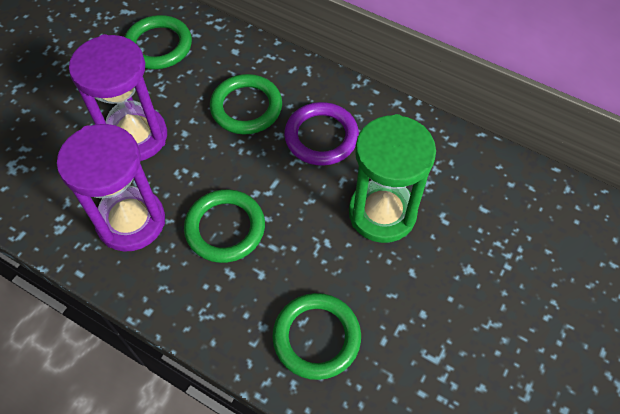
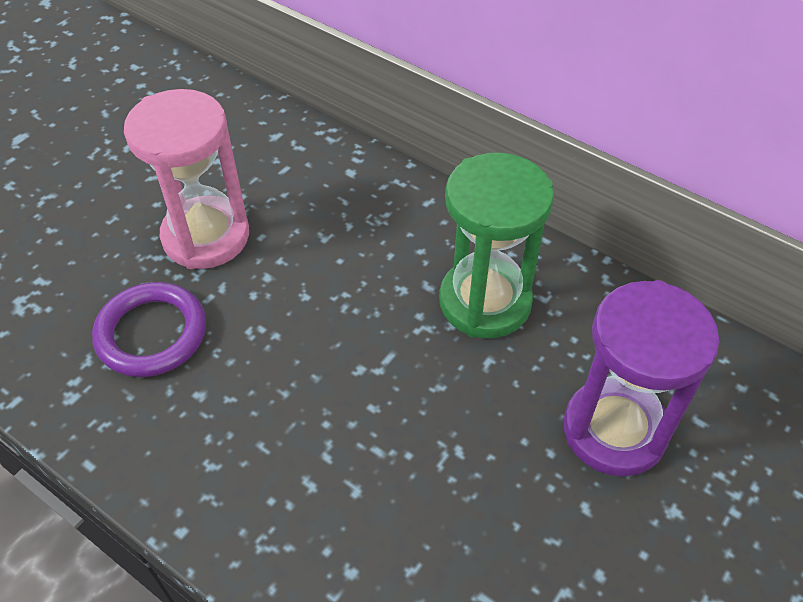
green ring: [124,15,192,69] [184,189,265,263] [210,74,282,135] [272,293,361,380] = 4 -> none = 0
pink hourglass: none = 0 -> [124,89,249,269] = 1
purple hourglass: [57,124,165,252] [69,34,167,161] = 2 -> [564,280,719,477] = 1

